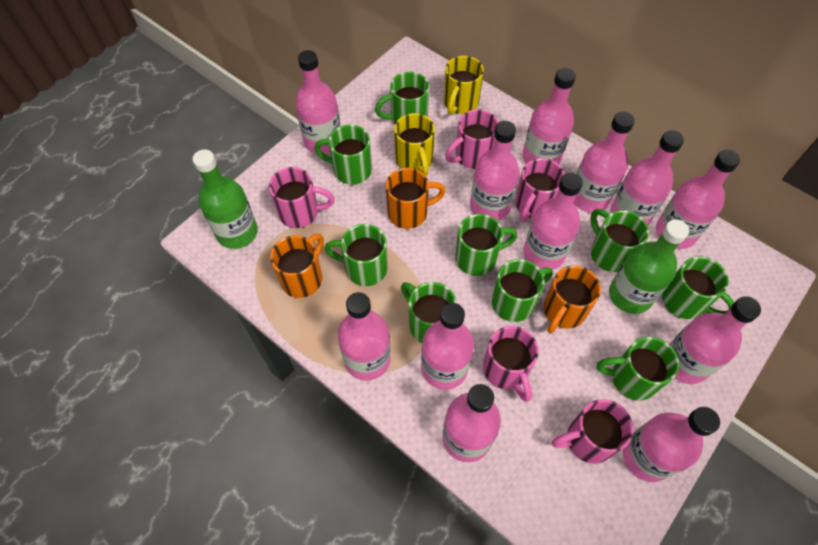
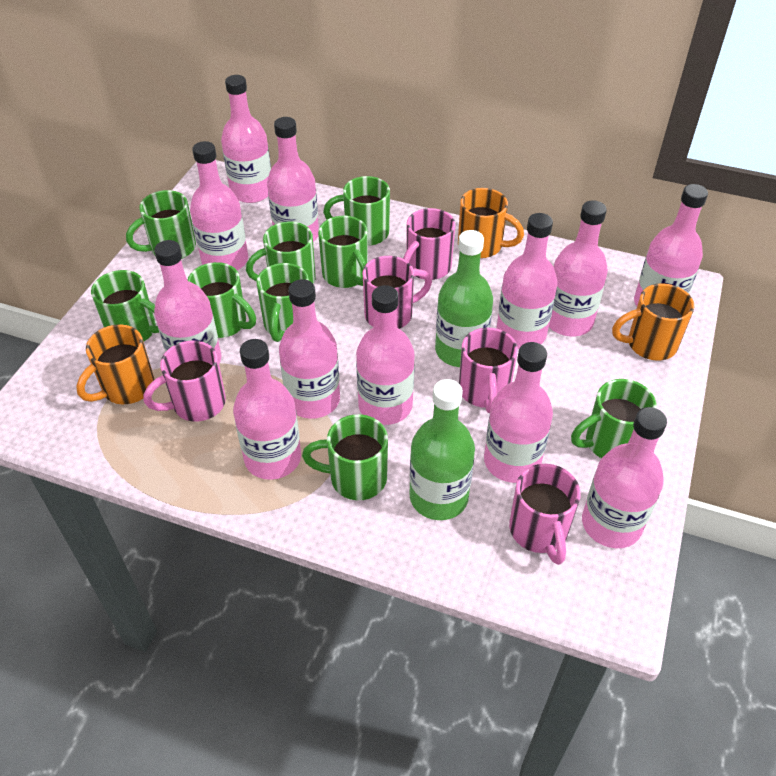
yellow mug: [394,113,435,176] [444,56,484,115] = 2 -> none = 0

